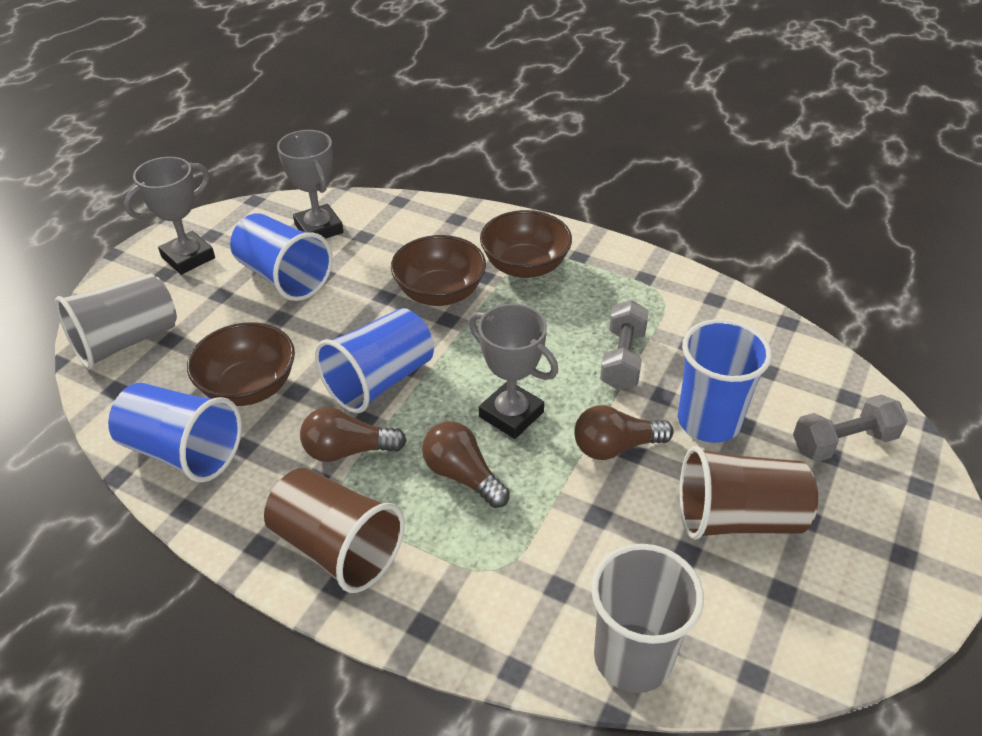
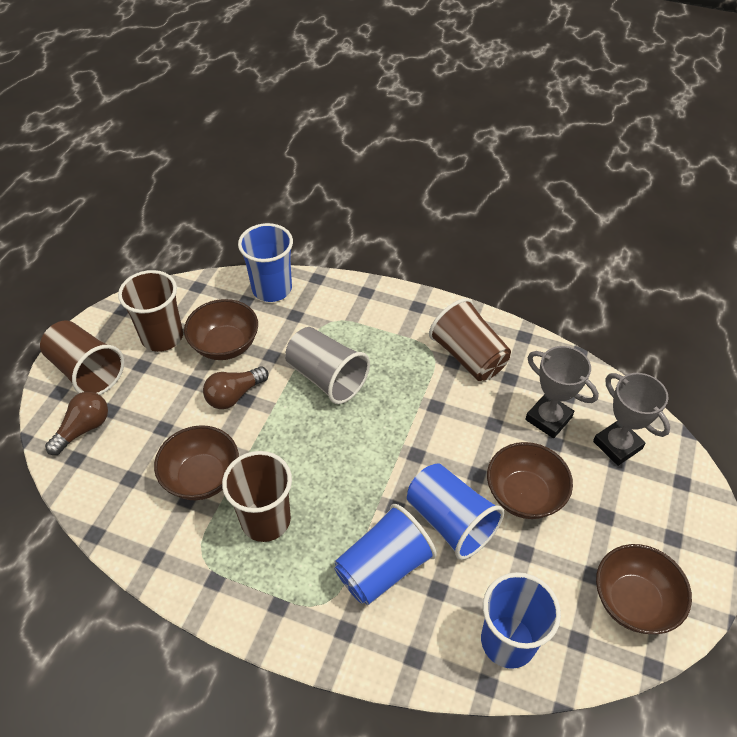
brown bowl: [187,322,295,406] [391,235,486,306] [480,210,572,278] = 3 -> [154,425,239,500] [184,299,258,360] [487,442,573,519] [596,544,692,634] = 4
brown cup: [264,468,404,593] [679,446,818,540] = 2 -> [40,321,124,395] [118,270,183,352] [222,451,292,542] [429,298,511,381] = 4
brown light bulb: [300,407,407,462] [422,421,510,508] [574,405,674,460] = 3 -> [45,392,108,455] [203,366,269,409] = 2
grey cup: [55,273,177,369] [591,544,704,693] = 2 -> [285,327,370,404] = 1
grey dumbbell: [600,300,649,390] [793,395,908,462] = 2 -> none = 0
grey trophy: [124,157,215,275] [277,130,343,239] [469,303,558,439] = 3 -> [525,346,599,438] [593,373,670,466] = 2

